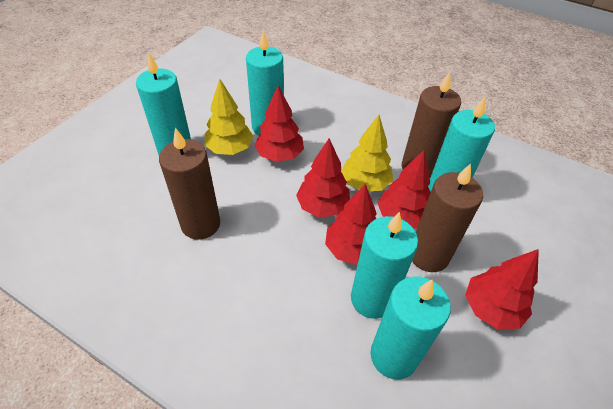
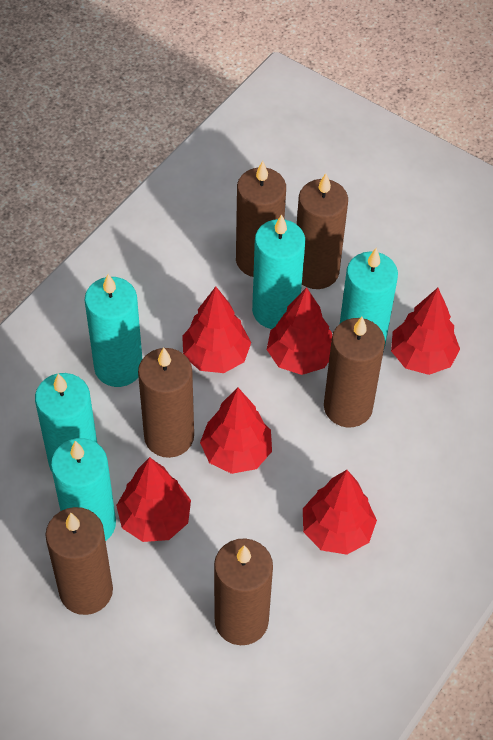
brown candle: [159,127,220,240] [402,72,461,177] [412,164,483,272] = 3 -> [46,507,113,615] [138,347,194,458] [214,538,273,645] [236,161,286,277] [297,173,348,289] [324,317,385,427] = 6
red tree: [254,85,304,162] [296,138,350,218] [325,183,377,265] [377,150,431,228] [465,249,539,329] = 5 -> [116,457,191,542] [182,287,251,373] [200,388,272,474] [267,287,332,375] [303,470,377,555] [391,288,460,375] = 6
yellow tree: [204,79,254,155] [341,115,393,192] = 2 -> none = 0

